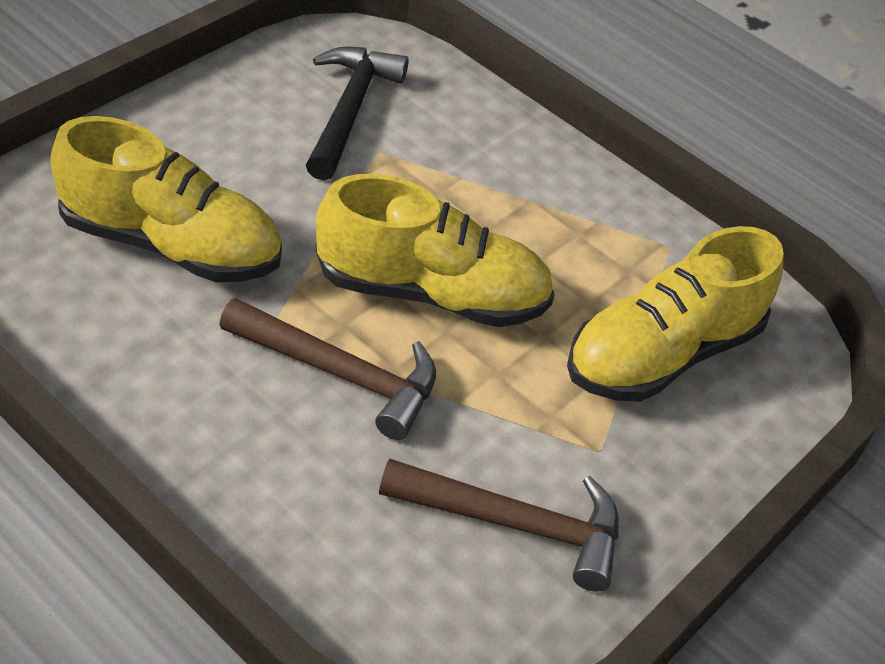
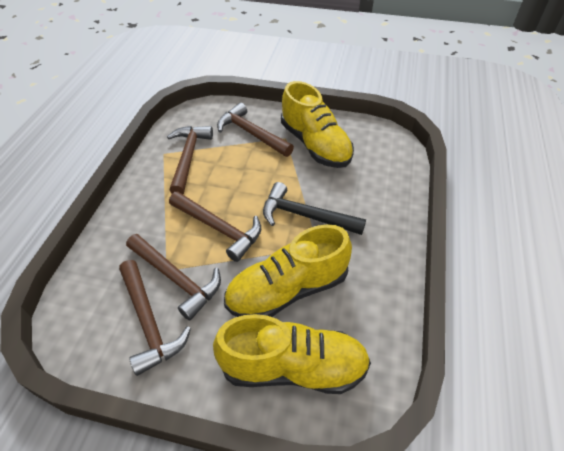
brown hammer: [219,298,436,440] [379,458,619,592] = 2 -> [119,260,191,376] [126,234,221,321] [167,126,213,194] [169,191,261,262] [217,103,294,157] = 5

